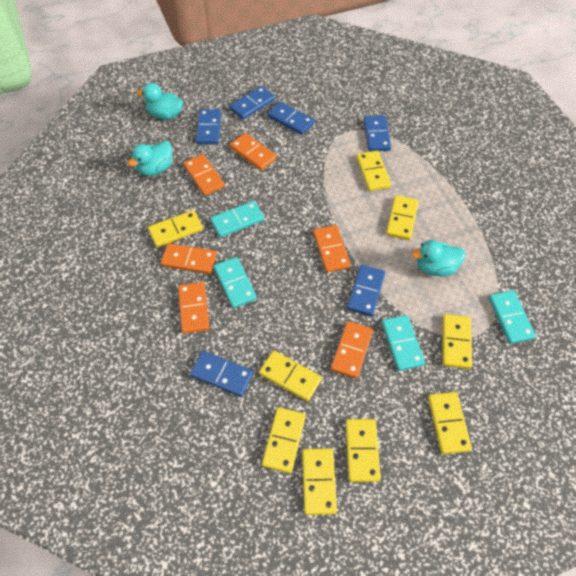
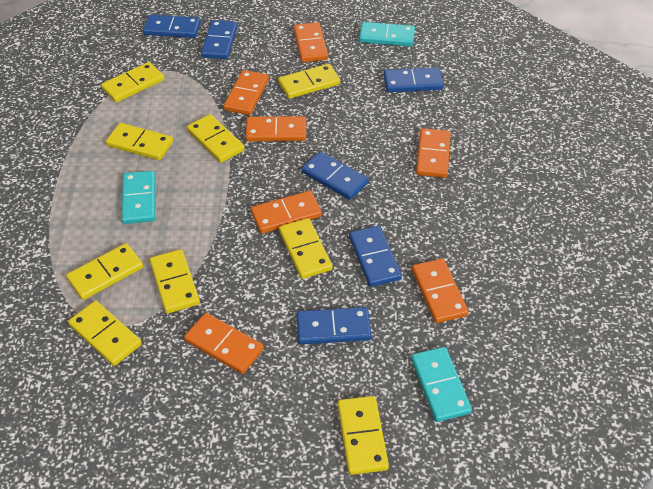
orange domino: [161,243,217,274] [178,282,210,334] [183,154,225,196] [230,133,277,170] [313,225,351,272] [331,321,373,379] = 6 -> [184,313,264,374] [224,70,269,115] [245,116,306,141] [251,191,322,234] [294,22,328,62] [412,259,469,323] [416,128,451,178] = 7
turquoise domino: [210,201,264,237] [214,257,257,308] [382,315,425,371] [489,290,536,344] = 4 -> [121,171,155,224] [359,22,415,46] [411,347,472,422] = 3
turquoise duck: [128,141,172,176] [137,83,183,120] [412,240,466,276] = 3 -> none = 0

